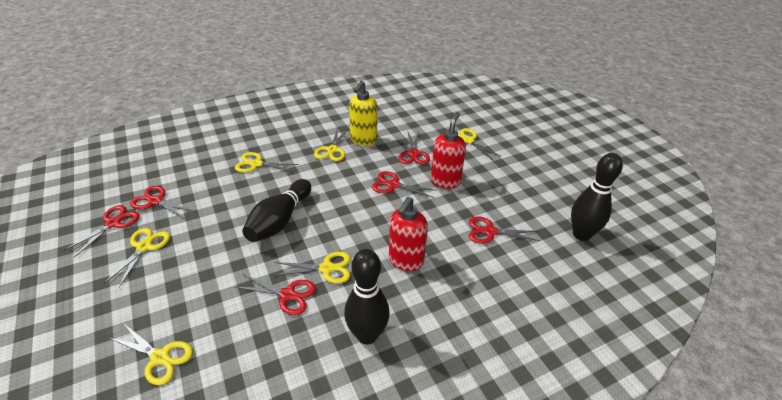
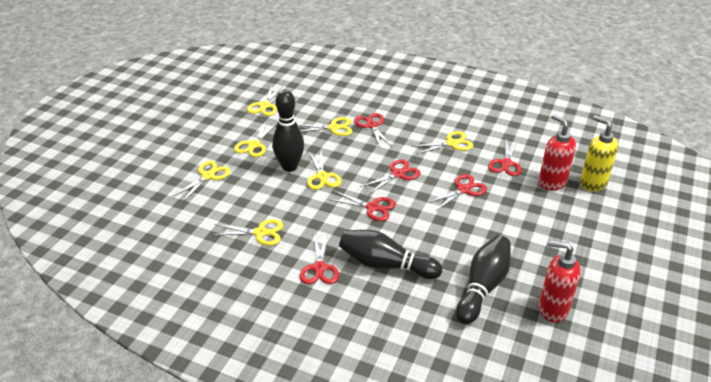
yellow scissors: [104,228,170,287] [109,324,193,385] [235,152,299,173] [273,252,350,284] [314,127,348,161] [458,128,502,161] = 6 -> [172,161,230,202] [214,219,283,246] [234,121,278,157] [247,86,283,116] [297,117,352,136] [307,151,341,190] [414,131,473,154] = 7

